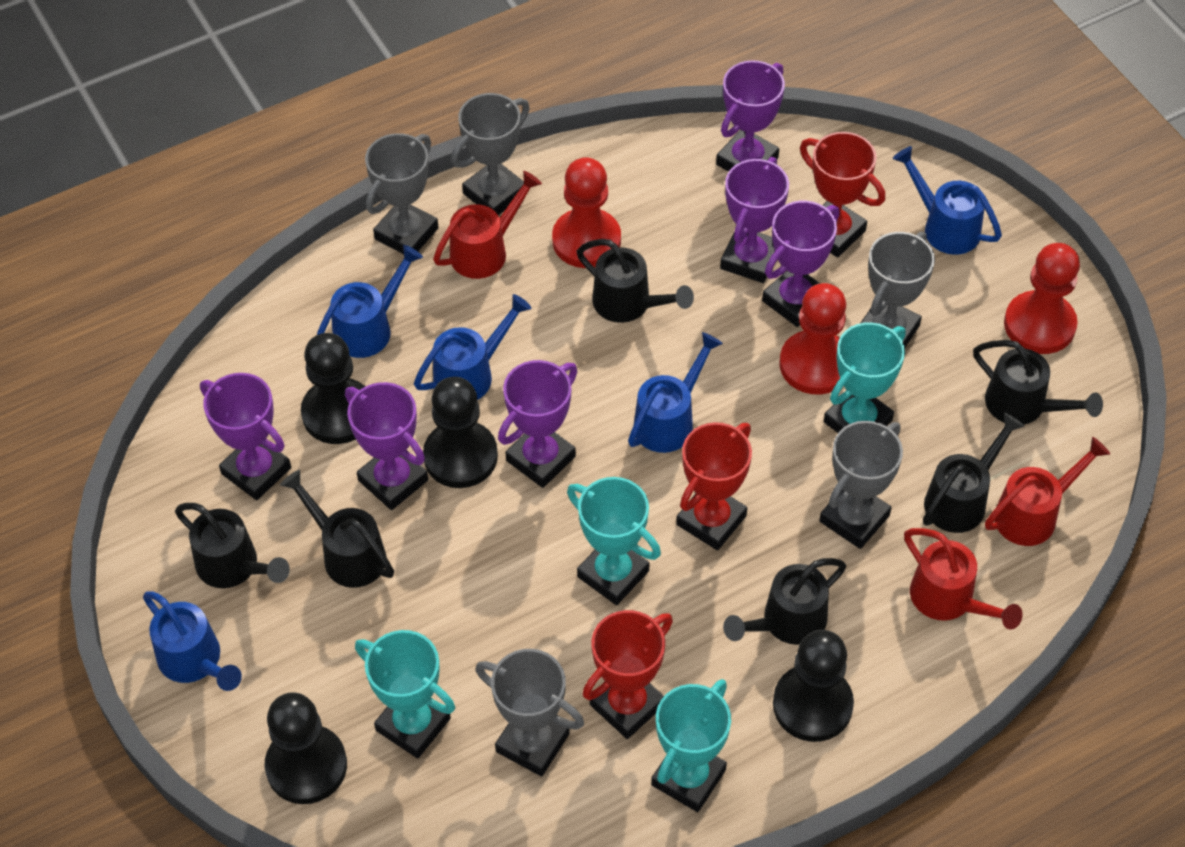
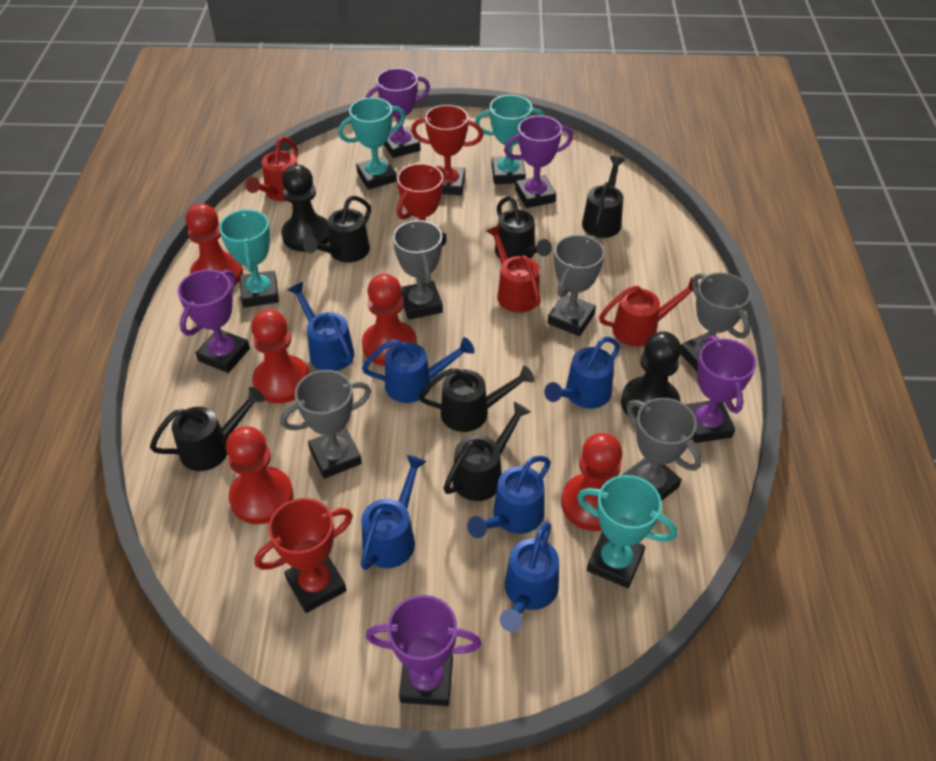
black pawn: [265,692,347,804] [301,333,365,444] [423,377,498,488] [773,630,854,742] = 4 -> [282,165,329,252] [621,332,681,418] = 2
blue watering can: [143,591,242,691] [317,245,423,358] [414,294,532,400] [628,332,723,453] [893,146,1002,255] = 5 -> [288,282,354,371] [361,455,427,570] [362,337,475,403] [467,456,551,538] [500,522,559,632] [544,337,620,408] = 6
purple trophy: [200,373,291,500] [345,382,428,510] [498,360,578,488] [716,60,785,172] [720,157,789,283] [762,201,840,327] = 6 -> [177,270,250,373] [366,68,430,158] [366,595,481,706] [504,115,573,208] [685,335,756,443] = 5
red pawn: [552,157,621,268] [780,283,846,395] [1004,243,1080,354] = 3 -> [186,203,243,285] [226,426,293,524] [251,309,310,403] [362,274,417,366] [561,433,622,531] = 5

